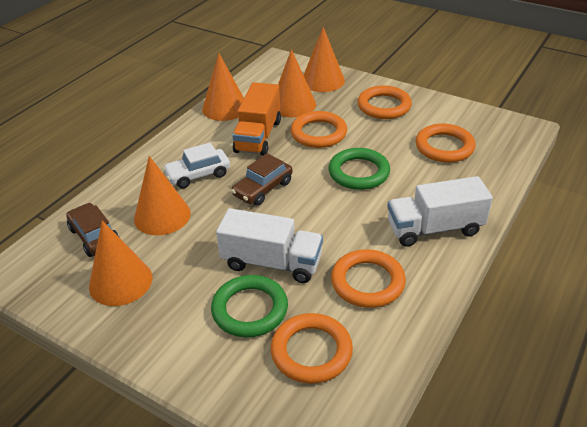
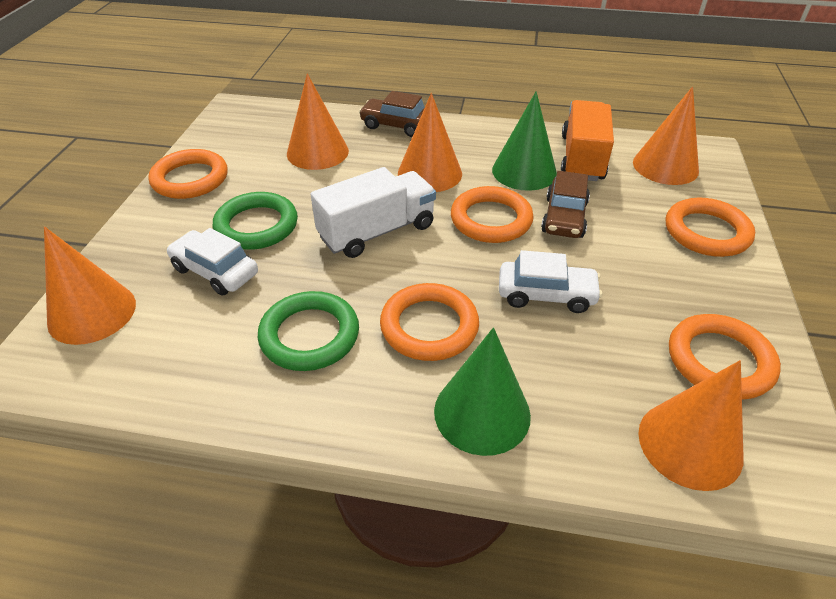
green cone: none = 0 -> [434,327,531,456] [492,91,557,191] = 2
white car: [162,143,230,189] = 1 -> [166,228,258,296] [499,250,602,313] = 2
white truck: [216,208,323,283] [387,176,493,247] = 2 -> [311,167,436,258] = 1

